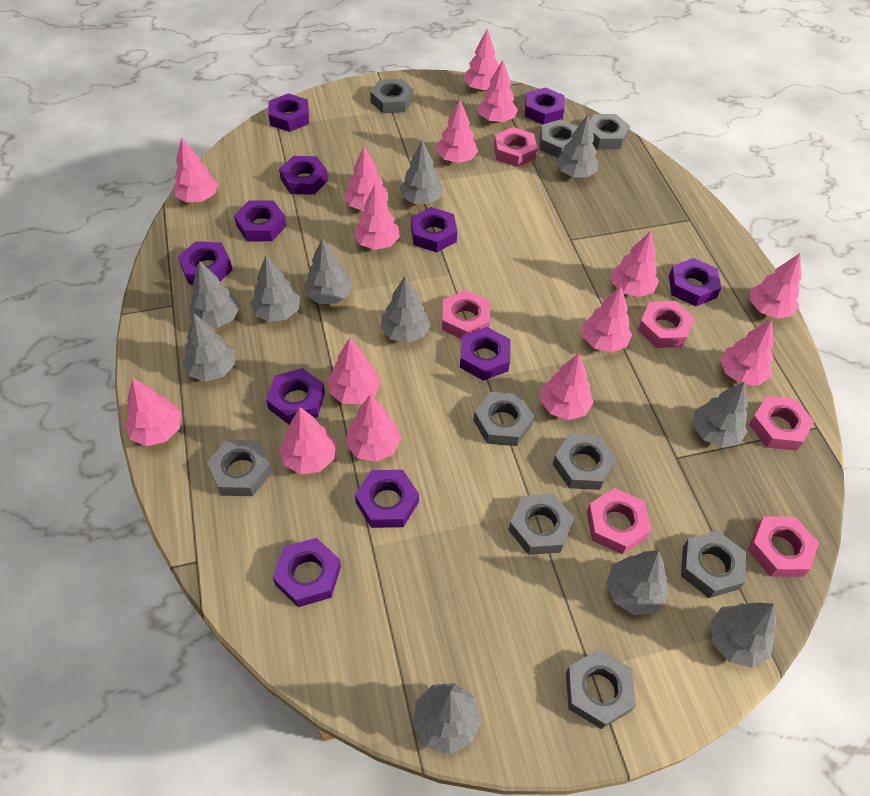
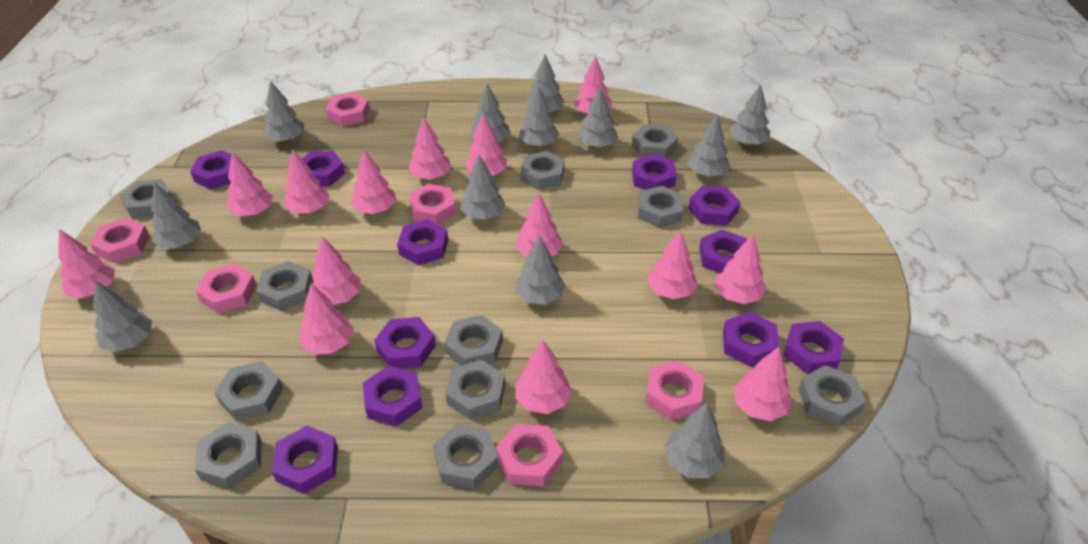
grey nut: [207,440,272,496] [370,79,414,113] [473,392,534,446] [508,494,574,555] [540,119,578,158] [553,434,617,490] [566,649,636,729] [590,114,630,150] [681,531,746,598] = 9 -> [119,179,173,219] [195,422,261,489] [214,361,283,421] [256,261,313,311] [433,424,498,489] [444,315,503,366] [445,360,505,420] [520,151,565,190] [632,124,678,158] [638,186,683,228] [799,365,866,427] = 11
grey tree: [182,314,235,382] [189,261,240,328] [250,255,300,322] [304,238,353,304] [380,276,431,343] [400,140,443,204] [413,683,481,754] [556,114,598,177] [606,550,668,615] [693,381,748,448] [710,603,776,668] = 11 -> [93,281,152,352] [151,182,201,248] [263,81,304,142] [460,155,506,220] [470,83,511,142] [516,235,566,305] [519,85,559,147] [526,54,565,112] [578,86,618,148] [664,403,725,478] [687,114,730,177] [729,84,770,146] = 12
pink tree: [125,378,181,446] [173,137,218,203] [280,407,336,474] [328,338,381,405] [344,146,388,211] [346,394,401,462] [354,184,400,250] [436,100,478,163] [464,29,499,91] [478,60,518,123] [540,353,594,420] [582,286,632,352] [612,231,659,297] [720,320,774,385] [750,253,801,319] = 15 -> [58,229,115,298] [227,152,273,217] [284,150,330,213] [300,283,354,354] [313,236,361,305] [351,150,396,214] [408,117,452,179] [465,114,507,176] [515,340,572,414] [516,193,563,258] [574,55,612,114] [647,230,698,299] [716,235,766,304] [734,347,792,421] = 14

